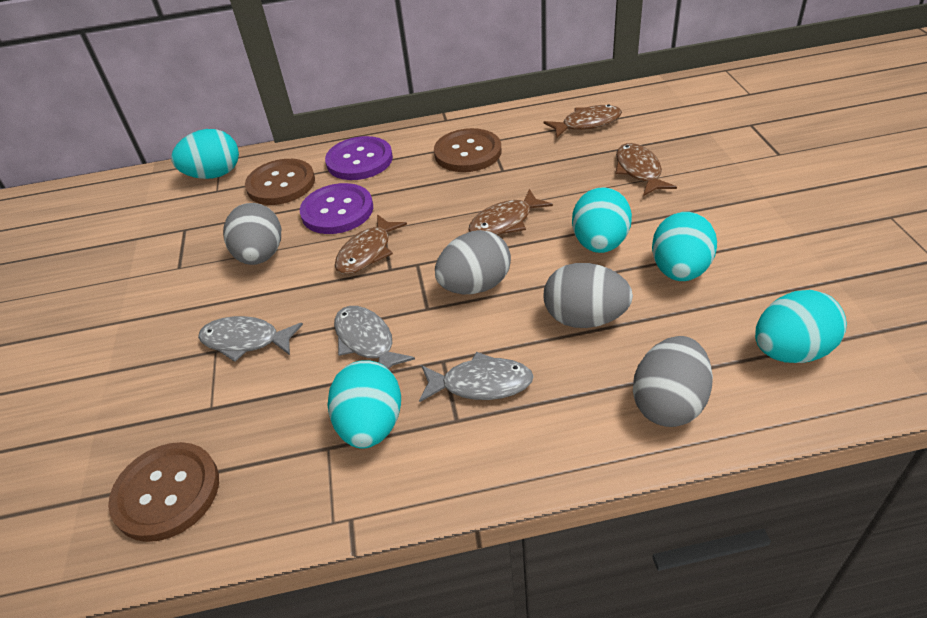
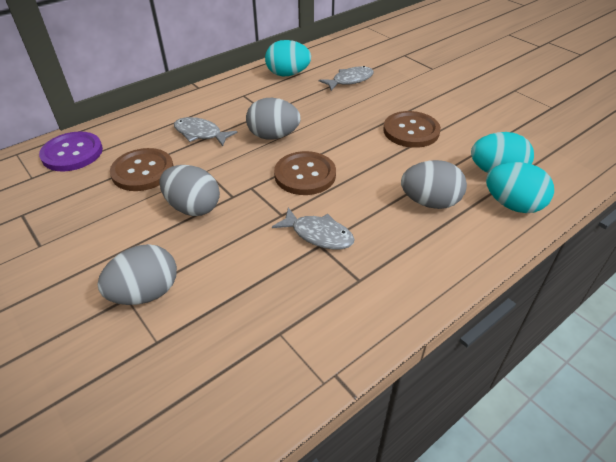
brown fish: [335,214,407,274] [469,189,553,235] [544,104,622,138] [615,143,677,196] = 4 -> none = 0
purple button: [300,183,373,234] [325,136,393,180] = 2 -> [39,132,103,171] = 1
turquoise egg: [171,129,239,179] [328,360,401,448] [572,187,632,253] [652,212,717,281] [755,290,847,363] = 5 -> [265,40,311,76] [471,132,534,173] [486,162,554,213] = 3

